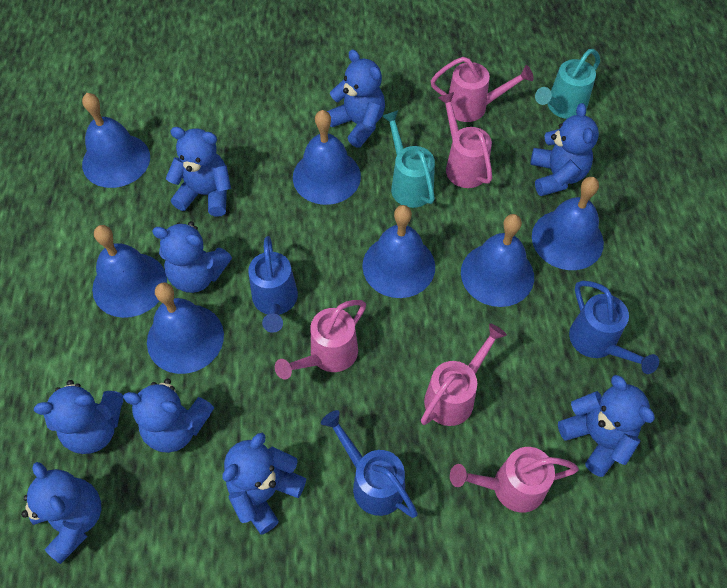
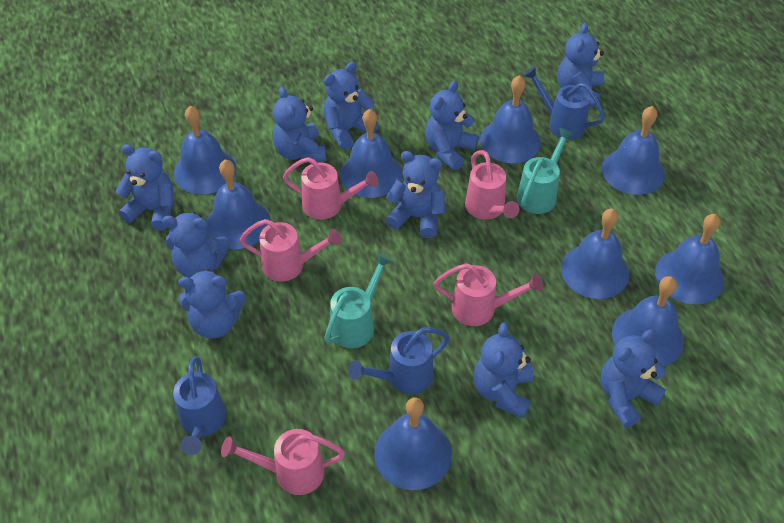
blue bell: [82,93,150,188] [92,225,167,318] [147,282,224,374] [293,110,361,205] [362,205,435,298] [461,214,534,307] [532,177,604,270] = 7 -> [174,106,237,195] [206,160,271,249] [340,109,403,198] [374,398,452,490] [480,75,541,163] [561,208,629,299] [602,106,665,195] [612,276,684,367] [655,214,724,304] = 9
blue teddy bear: [21,462,101,564] [34,380,124,454] [123,378,214,453] [152,221,232,293] [166,127,231,217] [222,433,306,534] [327,49,385,148] [530,103,599,196] [558,375,655,477] = 9 -> [116,144,174,231] [162,212,230,278] [178,269,246,339] [273,86,326,163] [323,62,379,150] [386,151,445,238] [425,81,479,170] [474,322,533,418] [557,23,604,107] [601,329,666,428] = 10

